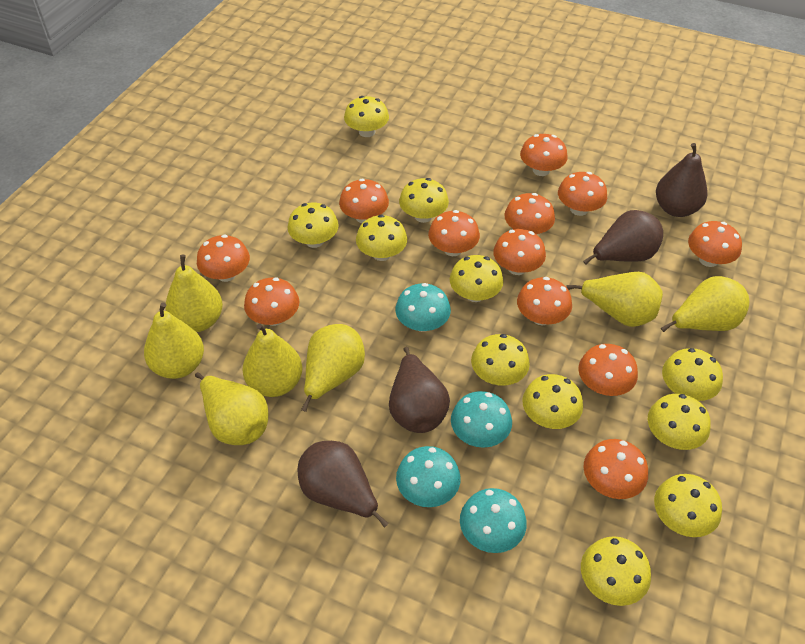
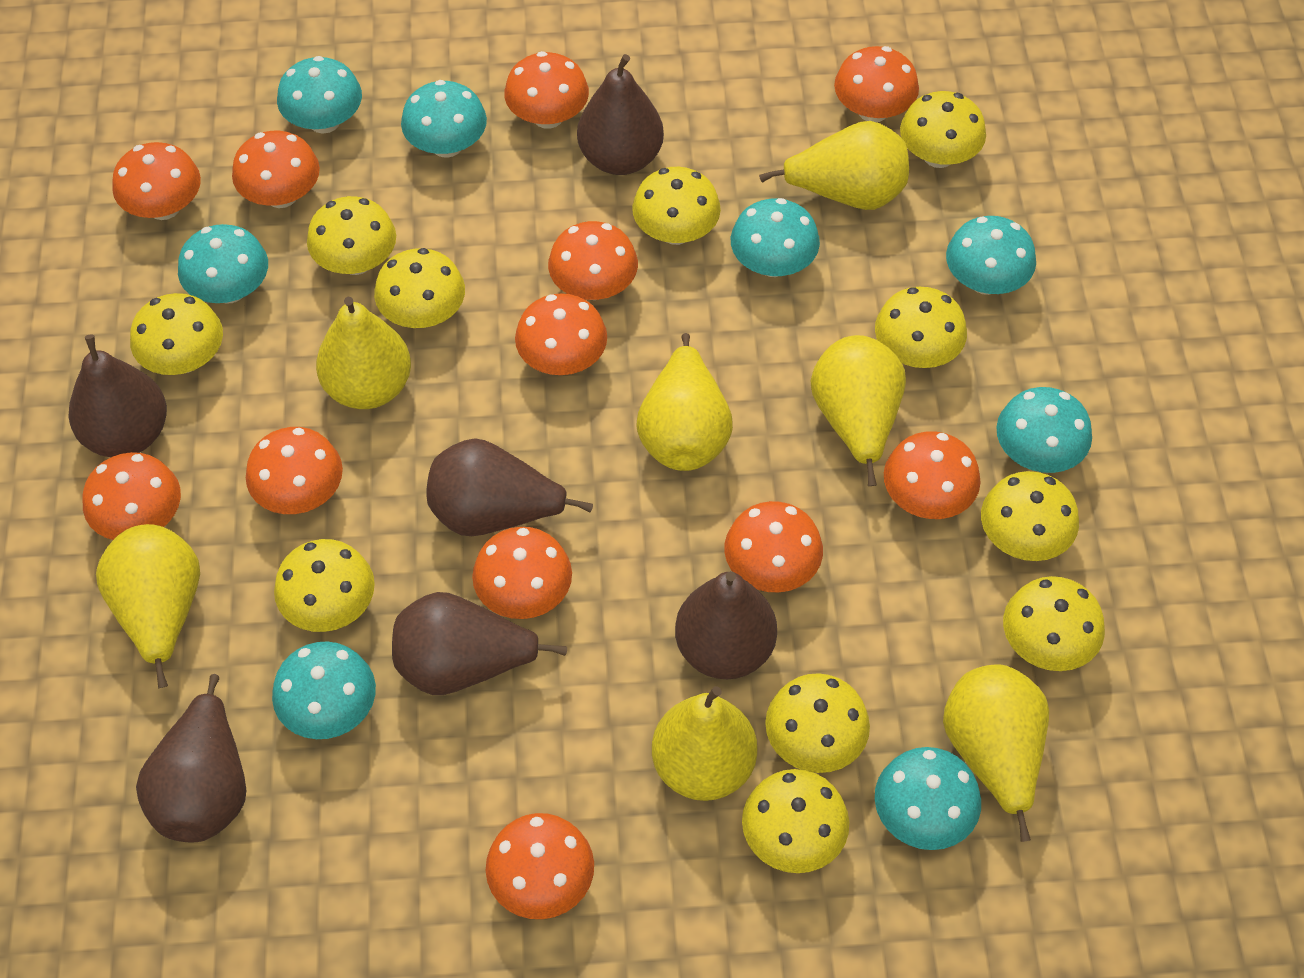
brown pear: [298,441,389,528] [389,347,450,433] [583,210,663,265] [656,143,708,217] = 4 -> [69,334,167,457] [136,674,247,843] [392,592,567,695] [426,438,593,536] [577,54,664,175] [675,571,777,679] = 6
turquoise mushroom: [395,283,451,332] [396,446,461,507] [451,391,512,448] [460,488,527,553] = 4 -> [178,224,268,303] [272,642,376,739] [277,56,362,134] [401,80,487,158] [731,198,820,277] [875,747,981,850] [946,216,1036,295] [996,387,1092,473] = 8

